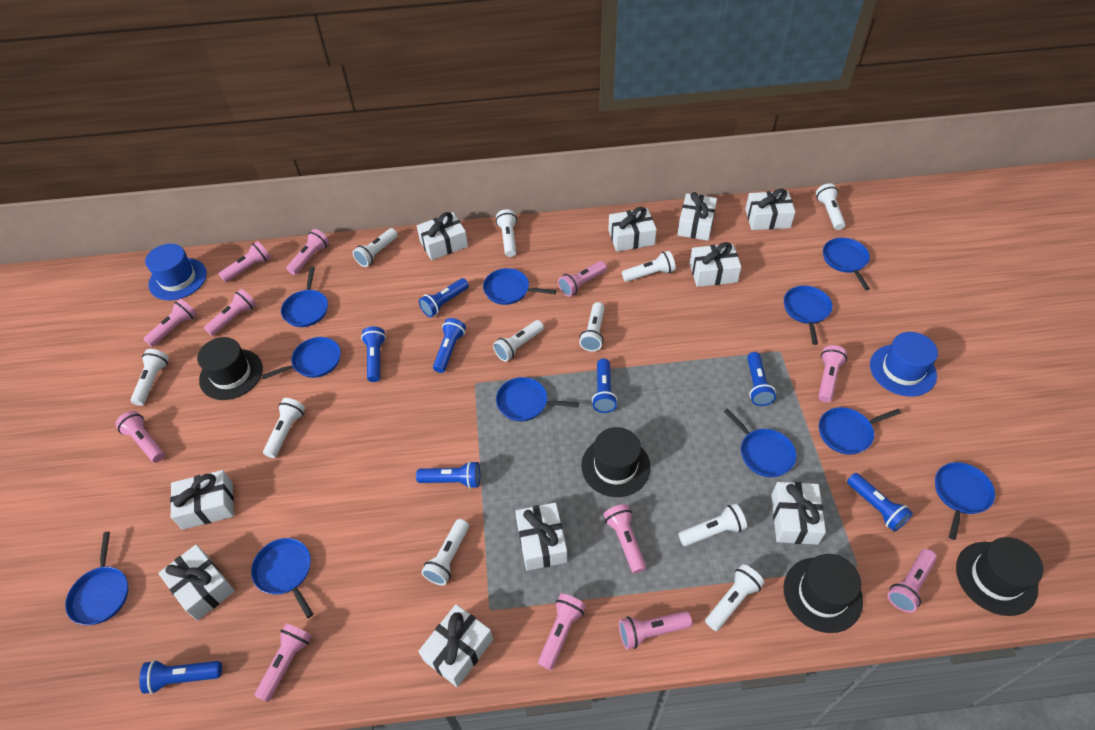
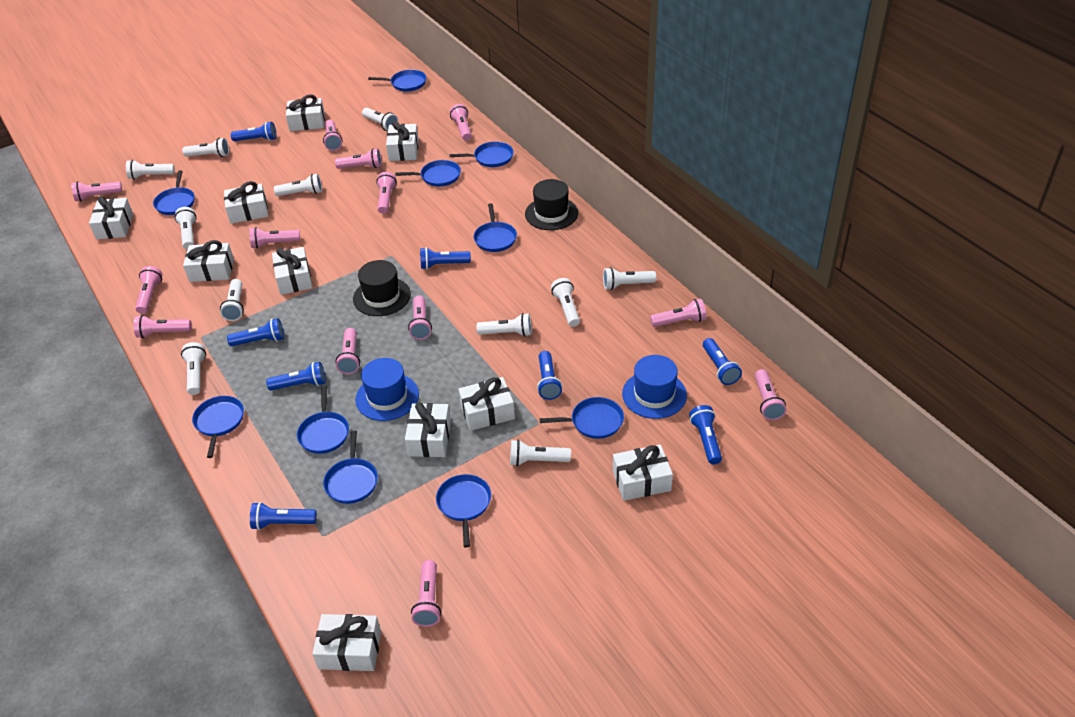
black hat: [197,337,263,400] [581,427,651,497] [784,554,863,633] [956,537,1044,616] = 4 -> [353,260,411,316] [525,179,578,230] = 2
blue pan: [65,532,128,625] [251,538,313,618] [261,337,341,379] [281,267,328,327] [483,268,557,305] [496,377,579,421] [723,408,797,477] [784,286,833,345] [819,407,901,455] [823,238,870,290] [935,462,995,540] = 11 -> [153,170,195,215] [192,396,244,458] [297,386,349,454] [323,431,378,504] [368,70,426,91] [395,160,461,186] [436,474,491,547] [449,142,514,167] [474,203,517,252] [540,397,624,439] = 10
pink flashlight: [115,411,165,463] [143,299,197,347] [204,289,256,336] [219,241,271,282] [254,623,312,702] [286,229,329,275] [538,594,586,670] [558,261,607,297] [604,504,646,574] [619,611,692,649] [818,345,847,402] [888,549,937,613] = 12 -> [71,181,122,201] [134,315,192,338] [135,266,162,314] [249,227,300,249] [323,120,342,151] [335,148,382,169] [335,328,360,374] [376,172,397,214] [408,296,432,340] [411,560,441,627] [450,104,472,141] [650,299,706,327] [755,369,786,420] = 13

